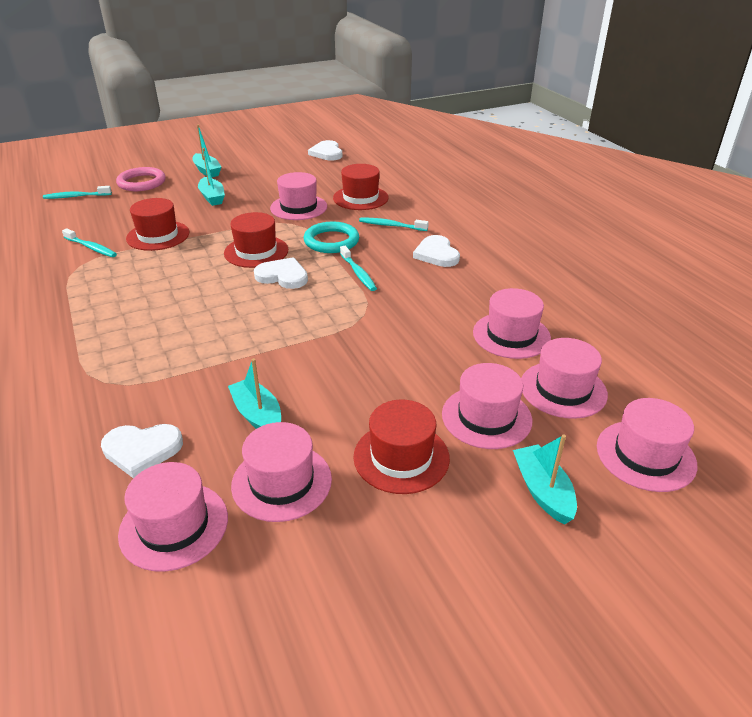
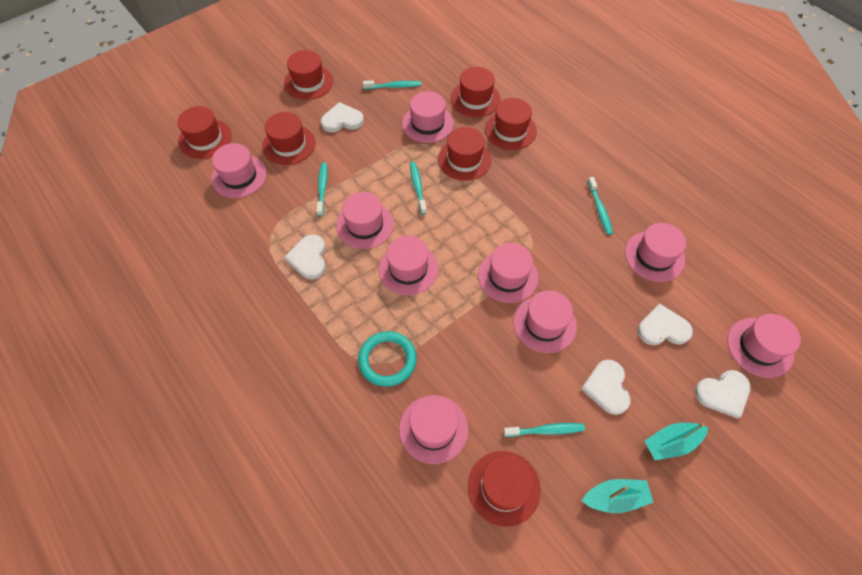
pink hat: [118,462,228,572] [231,422,332,522] [270,172,327,220] [442,363,532,449] [473,288,551,359] [521,338,608,419] [597,398,697,492] = 7 -> [211,143,267,198] [336,192,394,249] [379,236,438,295] [399,395,468,464] [402,91,454,143] [478,243,539,303] [513,290,577,353] [625,223,686,282] [727,314,801,378] = 9
pink ring: [116,167,166,191] = 1 -> none = 0
red hat: [126,198,189,251] [224,212,288,268] [333,164,389,210] [354,400,450,494] = 4 -> [177,106,232,159] [262,112,315,165] [284,50,333,100] [438,127,491,181] [451,67,501,117] [468,451,541,527] [485,98,537,150] = 7
turquoise boat: [193,125,222,177] [198,148,225,206] [228,358,281,429] [513,434,577,525] = 4 -> [582,479,654,513] [645,423,708,460] = 2
turquoise toothbrush: [43,186,112,199] [62,228,117,257] [340,246,377,291] [359,218,429,231] = 4 -> [316,163,328,216] [363,80,421,89] [410,162,427,215] [503,423,585,437] [587,177,613,235] = 5
white heart: [101,424,183,479] [254,257,308,289] [308,140,342,160] [413,235,460,267] = 4 -> [284,234,326,279] [321,102,364,133] [581,359,630,415] [638,303,693,345] [695,370,751,419] = 5

